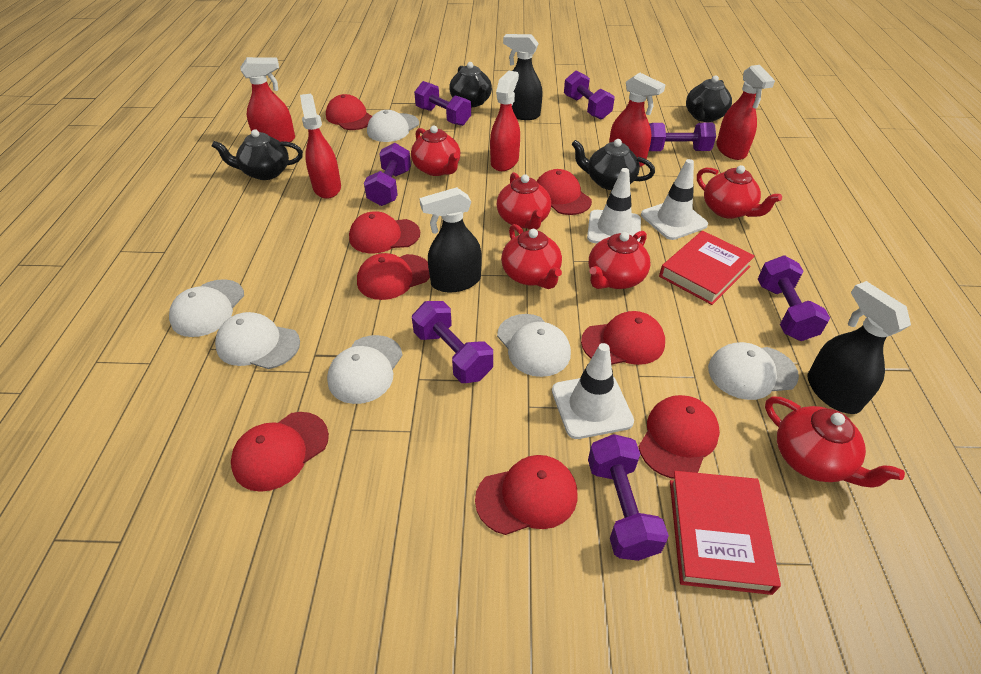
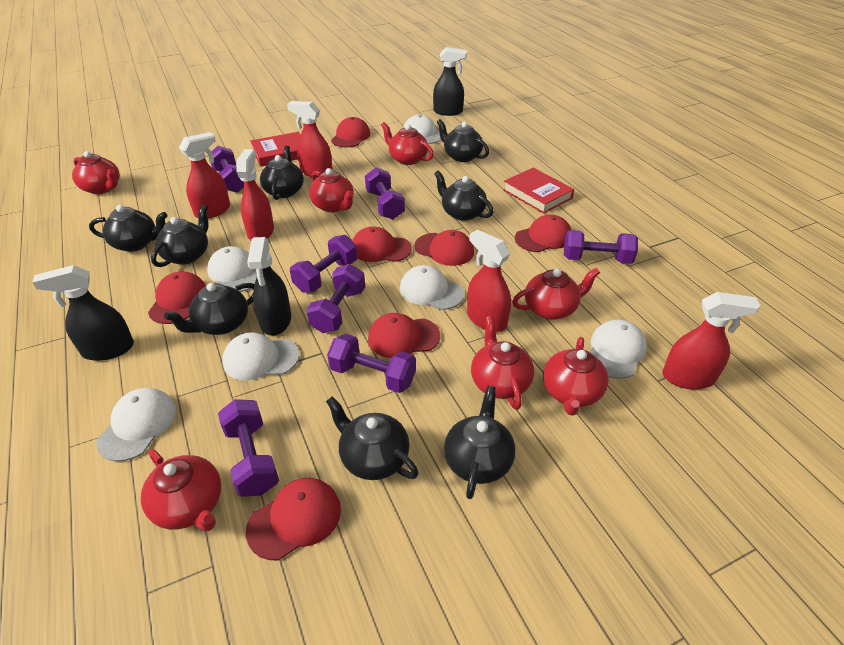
black teapot: [212,129,303,180] [450,62,492,107] [571,139,655,190] [686,75,732,122] = 4 -> [89,205,168,252] [151,205,209,267] [164,283,255,335] [260,146,304,200] [326,396,419,480] [434,171,494,221] [437,119,489,162] [444,386,515,499] = 8
red cap: [231,412,329,492] [326,94,372,130] [349,211,420,253] [357,253,430,300] [475,455,577,535] [537,169,592,215] [581,311,665,365] [638,395,720,479] = 8 -> [148,271,206,324] [246,478,341,560] [331,117,370,147] [352,226,412,262] [368,313,440,358] [415,230,474,266] [515,215,571,252] = 7
red teapot: [411,126,460,176] [497,172,551,230] [501,224,562,289] [589,231,650,289] [697,165,782,219] [765,396,905,488] = 6 -> [72,151,120,194] [141,449,221,531] [309,168,354,212] [381,122,434,165] [471,316,534,410] [512,268,600,319] [543,337,609,416] = 7
white traffic cone: [552,343,634,439] [587,168,641,243] [641,159,708,240] = 3 -> none = 0

